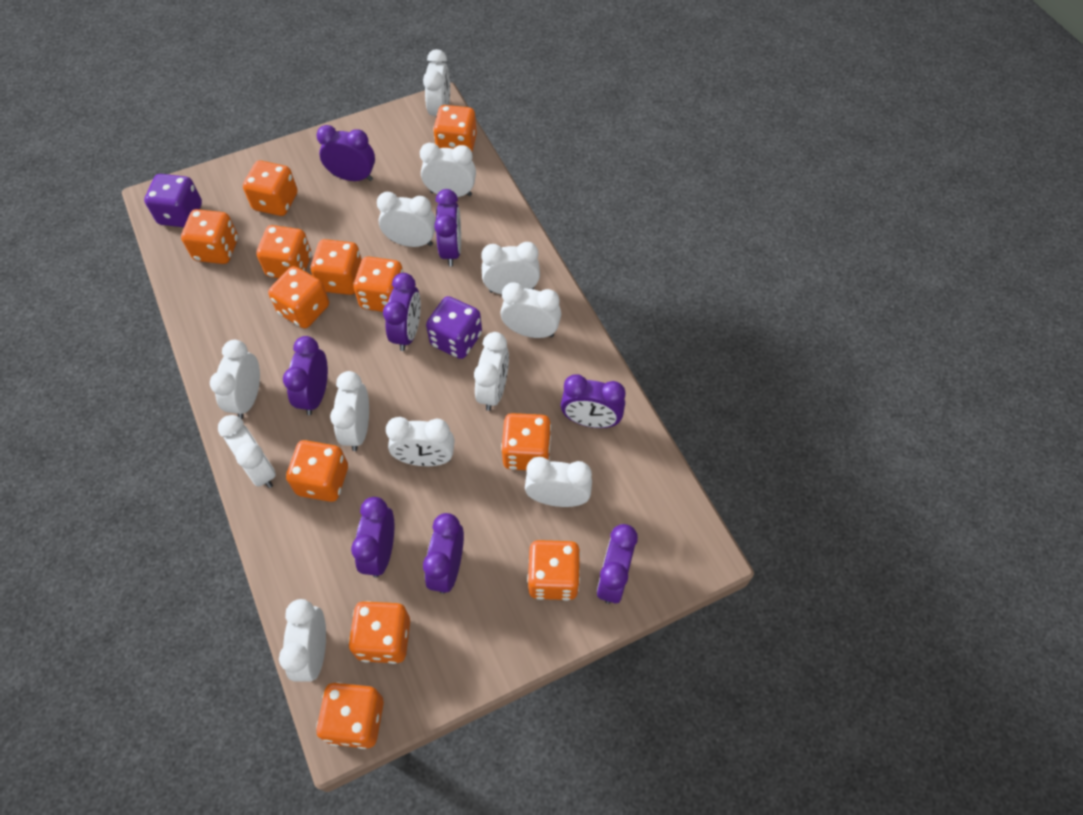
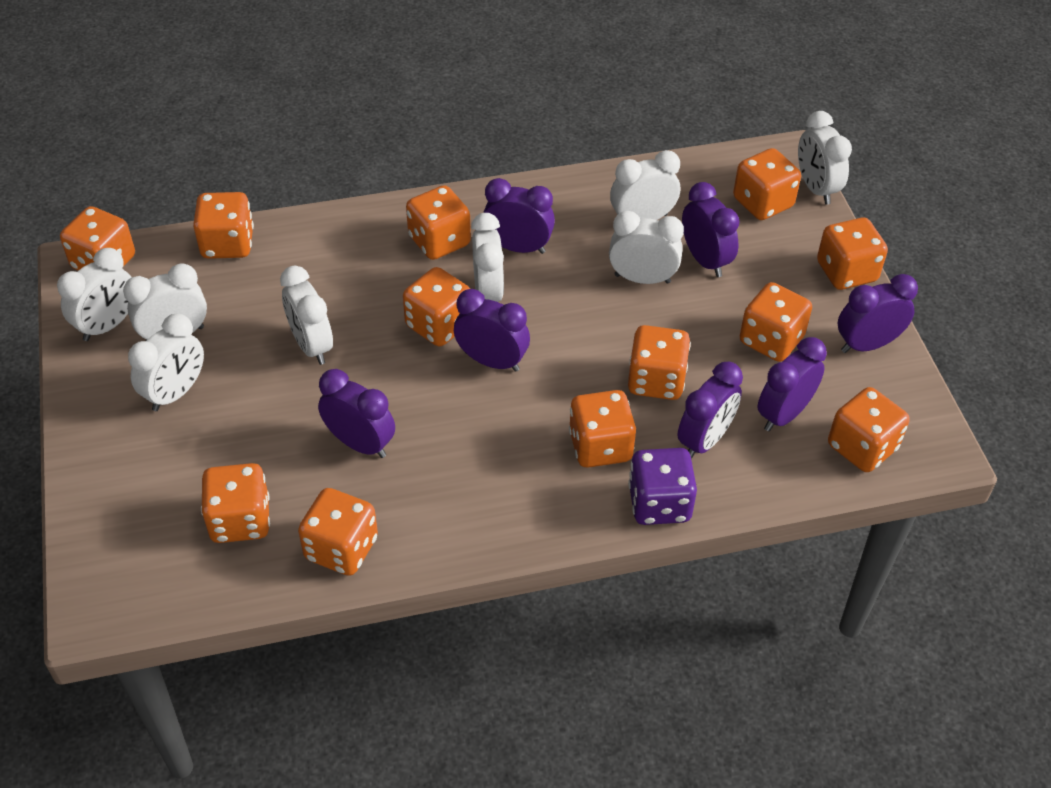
purple clock: [283,336,328,415] [316,125,375,181] [351,497,394,578] [383,273,421,351] [423,513,464,594] [434,189,461,267] [561,374,625,428] [597,524,638,604] = 8 -> [318,369,395,458] [454,289,530,372] [483,178,555,254] [677,362,743,459] [682,182,740,277] [757,337,827,431] [838,274,918,353] = 7
purple dice: [144,174,202,227] [426,296,482,359] = 2 -> [628,448,697,525] = 1
white clock: [210,340,260,419] [218,415,276,488] [279,599,326,682] [330,371,369,451] [377,192,436,247] [386,417,455,466] [420,143,476,197] [423,49,450,117] [474,332,509,411] [481,242,540,295] [501,282,561,338] [525,457,592,507] = 12 -> [57,248,132,341] [123,263,207,341] [128,313,204,411] [280,266,333,365] [471,213,504,302] [609,211,684,284] [610,150,680,220] [798,111,852,204] = 8

